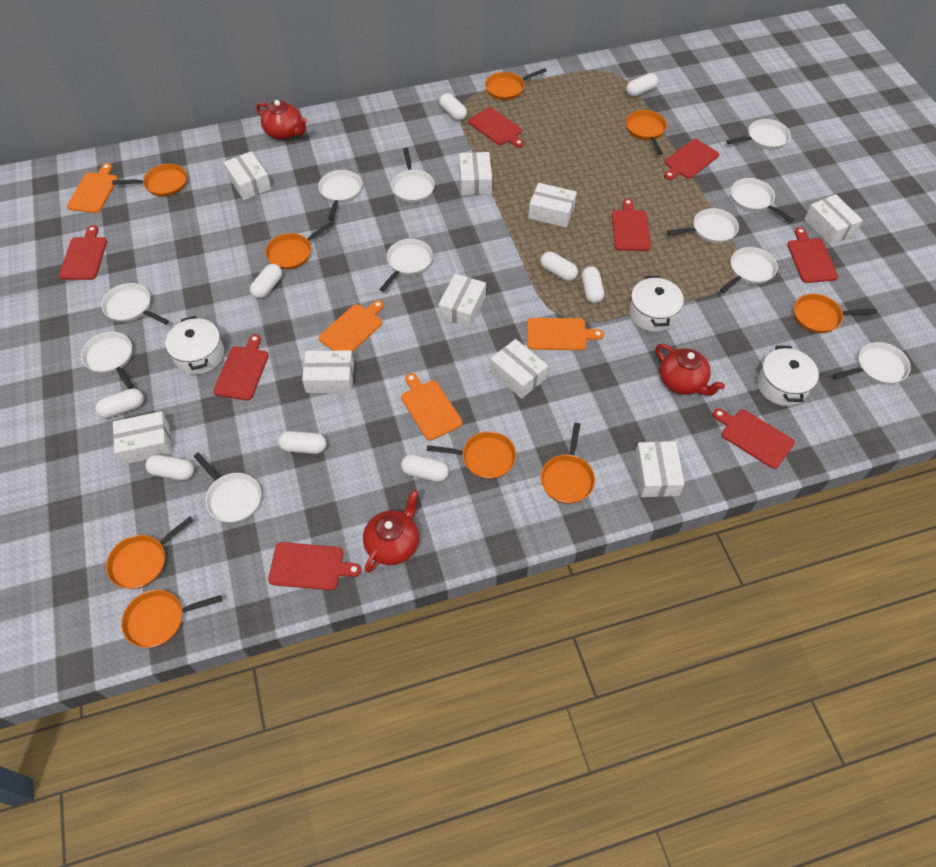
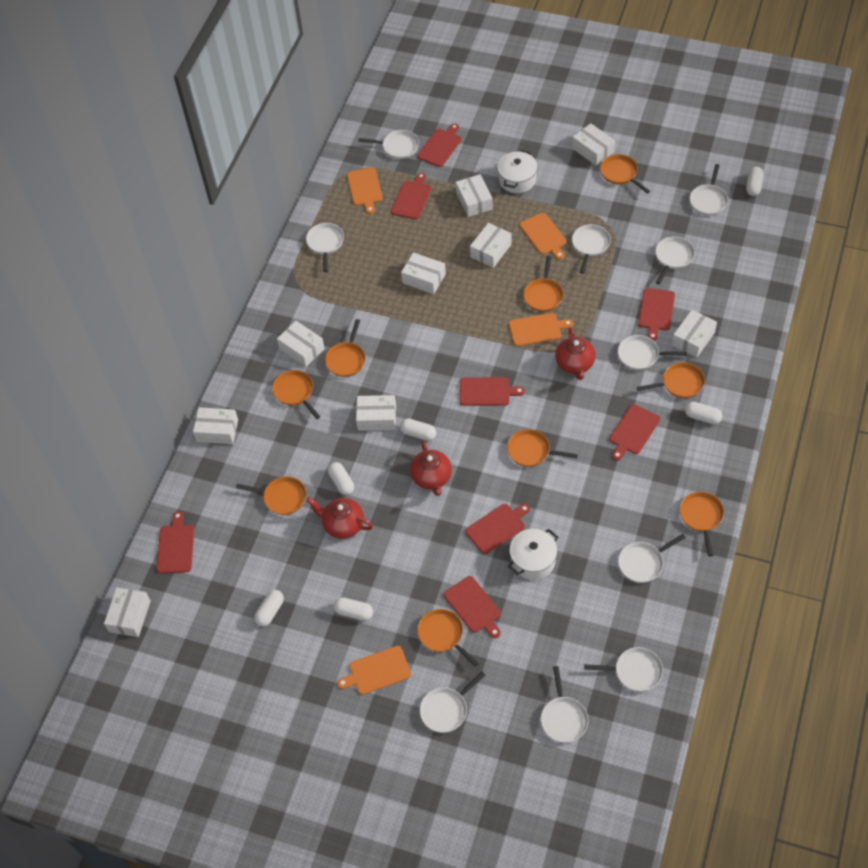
white capsule: [96,388,144,418] [145,455,194,480] [250,264,282,299] [278,431,327,454] [401,455,449,482] [439,93,467,121] [540,252,578,281] [581,266,604,303] [626,73,658,97] = 9 -> [254,590,284,626] [328,462,354,495] [334,597,373,621] [400,418,436,441] [685,402,723,424] [746,167,764,196] = 6
white pan: [81,332,134,389] [101,283,169,325] [193,453,261,523] [318,170,362,221] [379,239,433,292] [391,148,435,203] [667,208,739,244] [720,247,778,293] [726,119,791,150] [731,178,794,222] [833,342,910,385] = 11 -> [306,223,344,272] [358,130,419,159] [420,672,485,733] [541,666,589,743] [572,224,611,274] [584,647,663,691] [618,335,687,370] [618,534,686,583] [655,236,695,284] [690,164,728,216] = 10
white pot: [165,316,224,375] [629,276,684,332] [757,346,819,406] = 3 -> [497,150,538,193] [508,529,558,580] = 2

